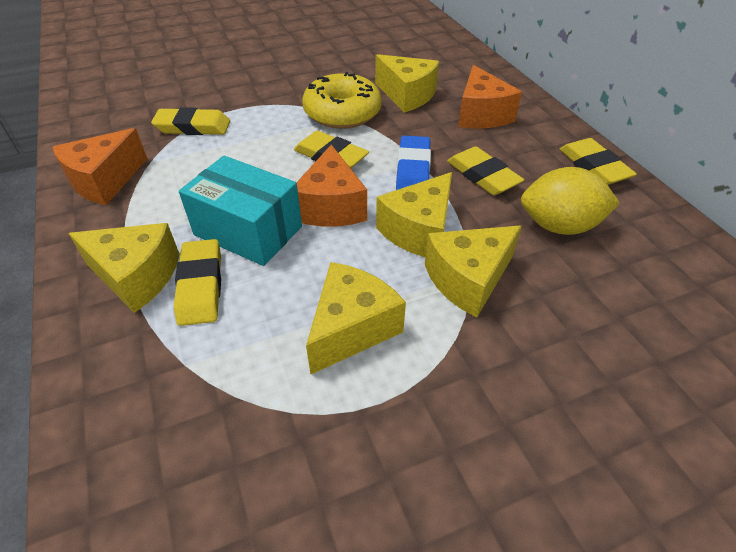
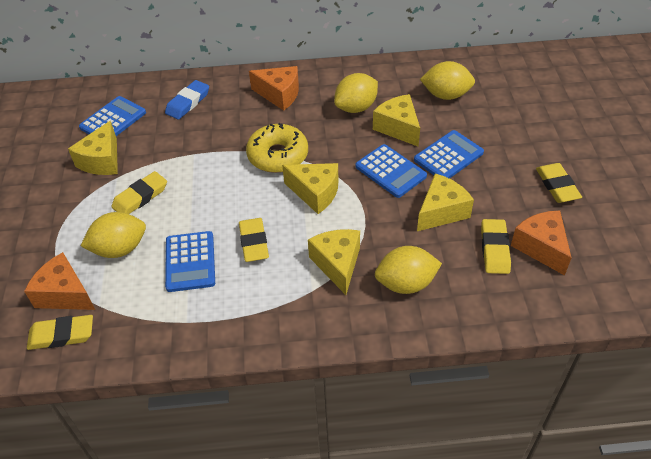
blue calculator: none = 0 -> [79,96,146,136] [165,231,215,292] [355,144,427,198] [414,130,484,179] = 4
turquoise box: [179,156,302,266] = 1 -> none = 0
yellow lemon: [521,167,620,235] = 1 -> [81,212,146,258] [334,73,378,113] [375,246,442,294] [420,61,475,100] = 4

